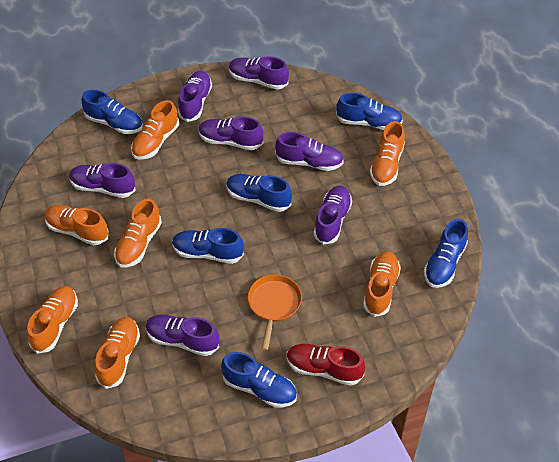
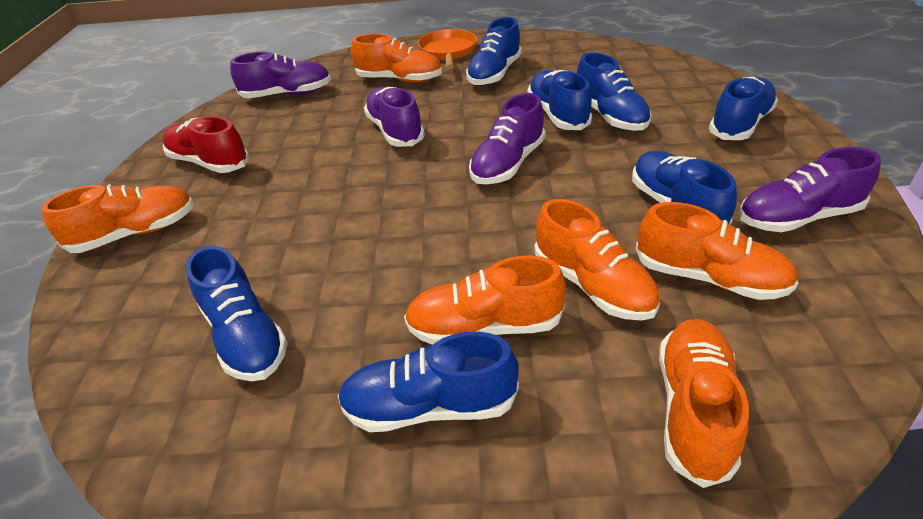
blue shoe: [81,90,143,134] [172,228,244,264] [221,352,297,408] [226,174,292,212] [336,93,403,130] [424,219,468,288] = 6 -> [186,246,288,381] [338,332,519,432] [466,17,522,86] [527,70,592,130] [577,52,652,131] [632,151,737,225] [709,77,778,140] = 7
orange shoe: [27,286,78,354] [45,205,109,245] [95,317,140,389] [114,199,162,268] [131,100,179,160] [363,252,401,317] [370,121,405,186] = 7 -> [41,184,194,253] [351,34,442,82] [404,255,566,345] [534,199,660,321] [636,202,798,300] [659,319,749,488] = 6
purple shoe: [69,163,136,198] [146,315,219,356] [178,71,212,122] [199,116,263,150] [229,56,289,89] [275,132,344,171] [313,186,352,245] = 7 -> [230,52,331,98] [364,87,425,147] [469,93,546,184] [738,147,881,232] = 4

